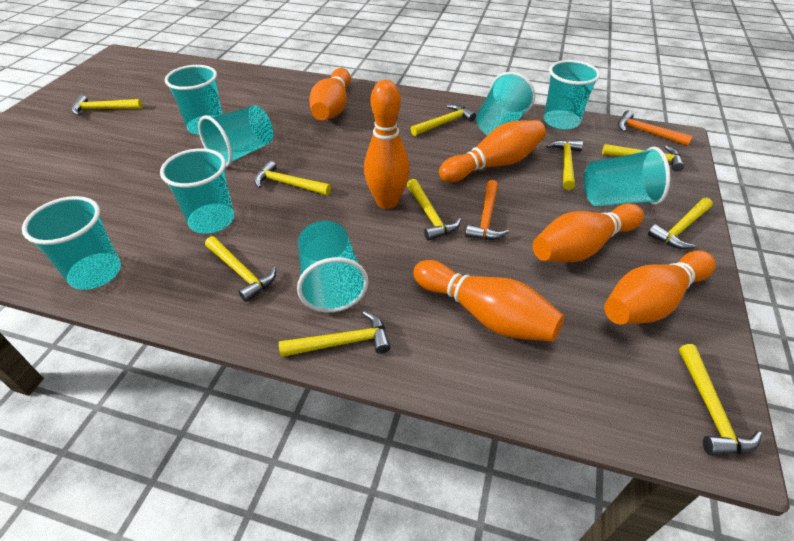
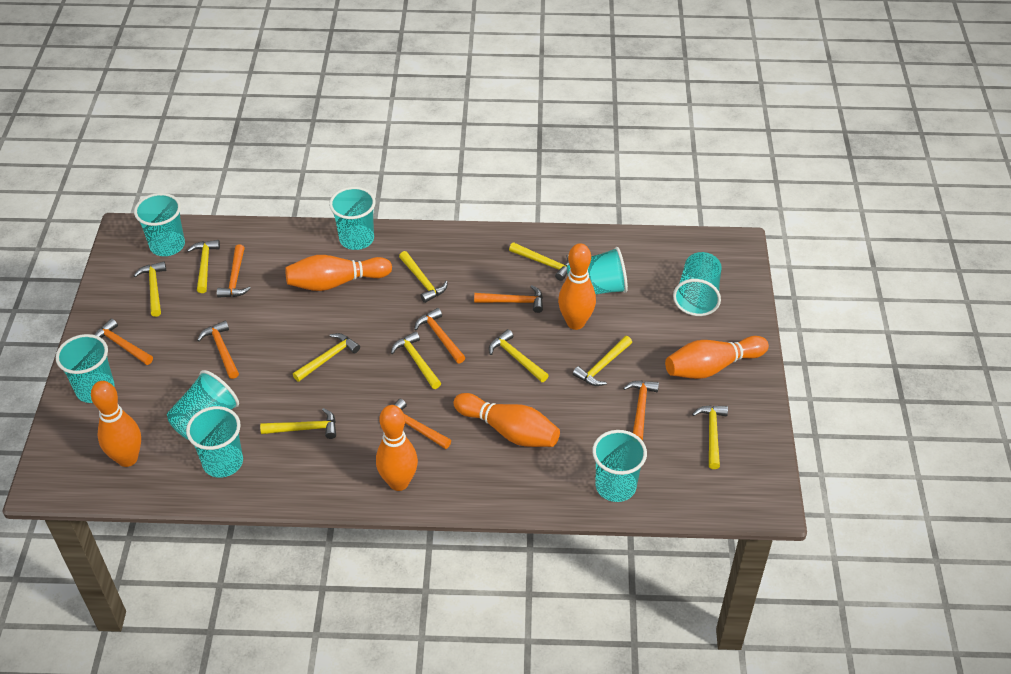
orange hammer: [465,180,509,240] [618,110,693,146] = 2 -> [95,319,153,365] [197,321,239,379] [217,244,251,298] [394,399,451,449] [414,308,466,363] [474,285,543,313] [623,381,659,440] = 7

